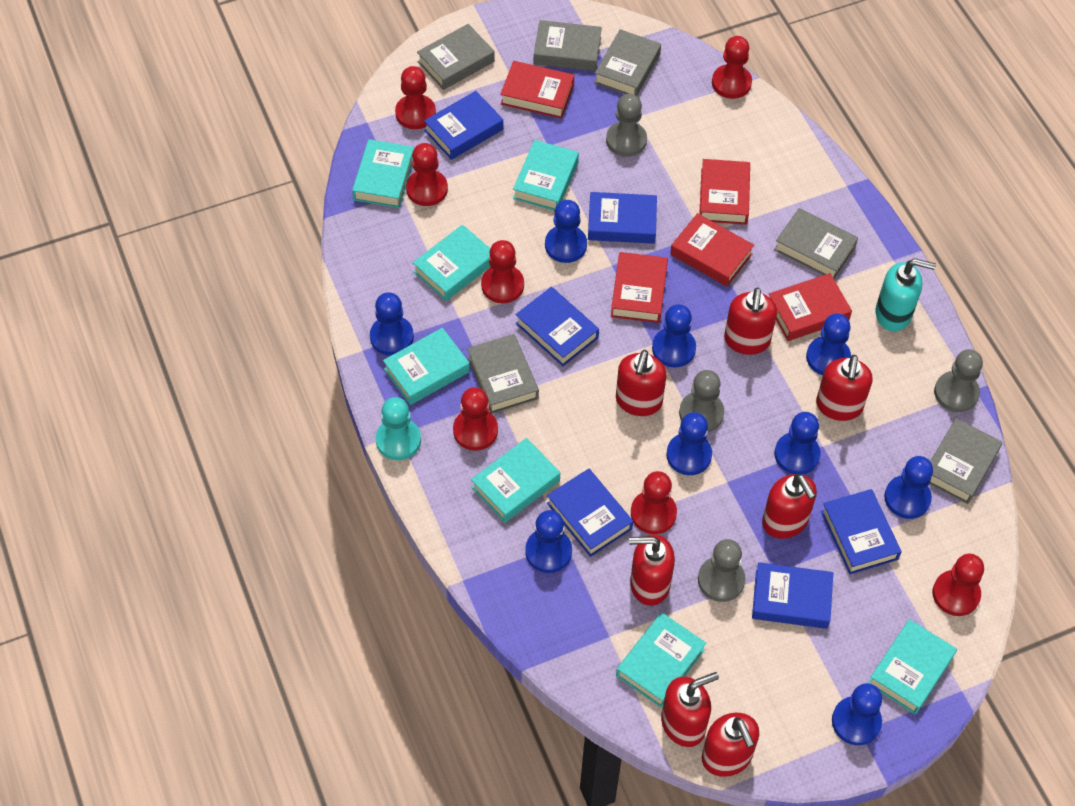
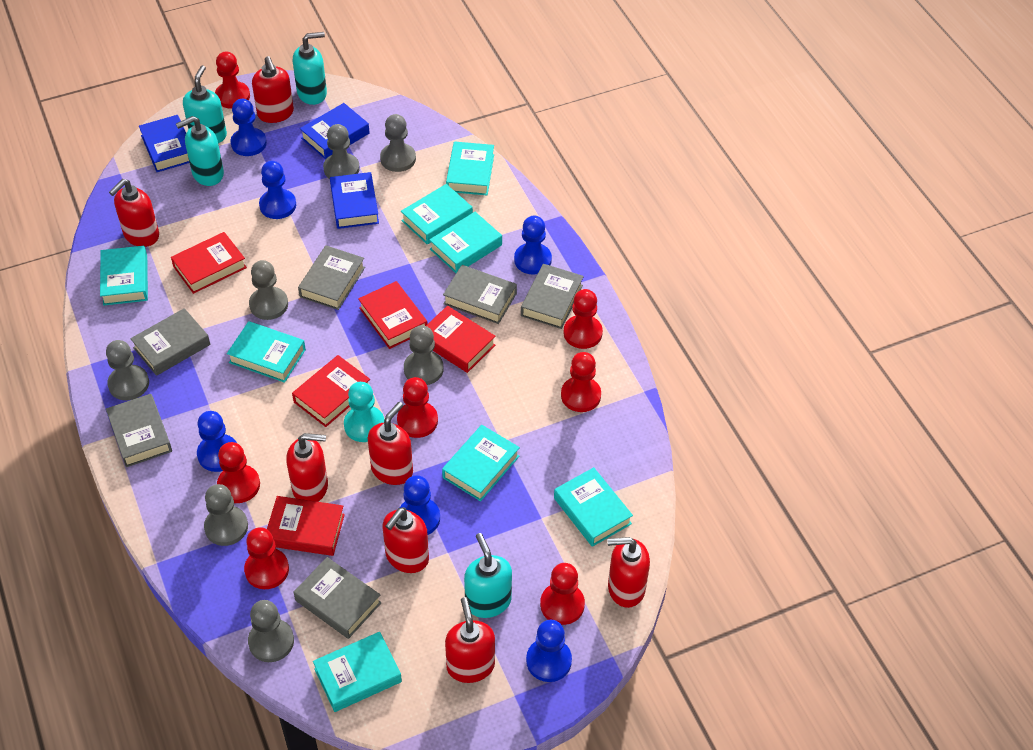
blue book: [424,91,503,160] [516,287,599,366] [547,469,633,557] [588,192,657,244] [752,562,833,629] [821,489,901,574] = 6 -> [139,115,189,172] [300,103,370,160] [330,172,379,229] = 3
blue pawn: [370,292,414,356] [525,510,572,573] [545,200,587,263] [652,304,696,368] [666,412,712,475] [774,412,821,475] [806,313,851,375] [832,683,882,745] [884,456,933,519] = 9 -> [197,411,237,472] [230,99,267,156] [259,161,296,219] [400,475,440,535] [514,216,552,275] [526,620,572,682] = 6
grey pawn: [606,94,647,157] [679,370,724,432] [698,539,746,602] [934,349,983,412] = 4 -> [106,340,149,400] [204,484,248,546] [248,600,294,662] [249,260,288,320] [323,124,360,179] [380,114,416,172] [404,325,444,385] = 7
turquoise book: [352,139,414,208] [383,328,470,405] [413,225,491,301] [471,438,560,523] [513,140,579,211] [616,612,706,707] [868,619,957,714] = 7 -> [100,246,148,306] [227,321,306,383] [313,632,402,712] [401,184,473,245] [429,212,502,273] [442,425,520,501] [446,141,494,195] [554,467,633,547] = 8
turquoise soap dispenser: [876,258,936,332] = 1 -> [176,116,224,186] [183,65,227,143] [293,32,327,105] [464,533,512,618] = 4

